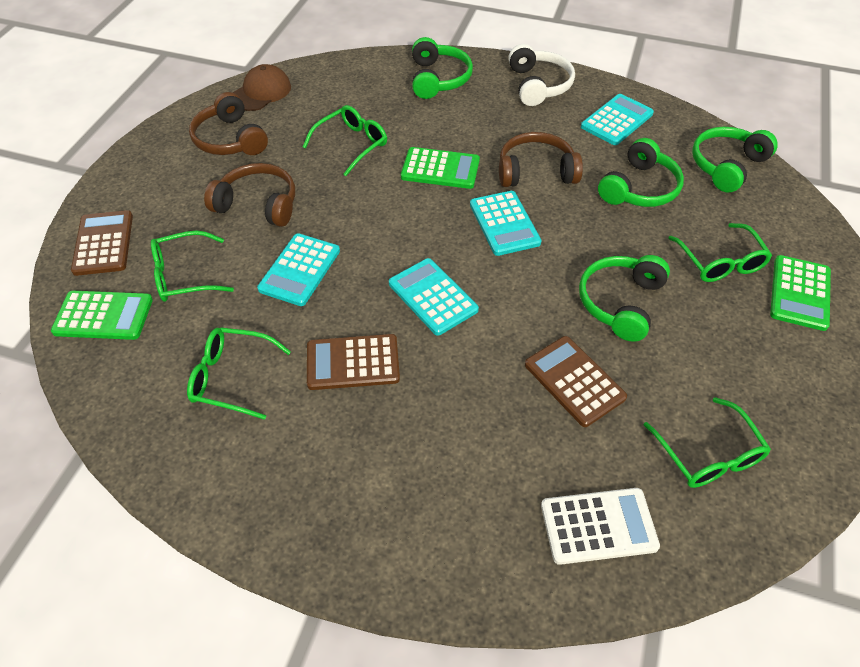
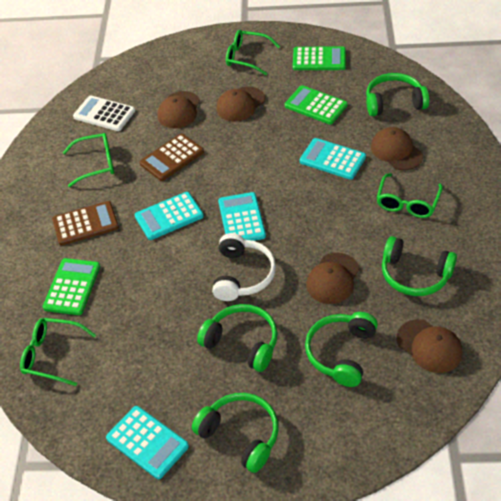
brown calculator: [71,210,133,276] [307,334,400,390] [525,336,627,427] = 3 -> [52,201,119,246] [140,134,204,181] = 2
brown cap: [233,64,291,111] = 1 -> [157,91,200,128] [216,87,265,121] [306,253,360,304] [371,127,423,170] [396,319,463,373] = 5
brown headphones: [189,92,268,155] [204,163,295,227] [499,132,583,187] = 3 -> none = 0
green glasses: [151,230,234,302] [187,327,291,420] [303,105,387,176] [644,397,771,488] [668,223,772,282] = 5 -> [20,318,96,386] [63,133,114,187] [226,30,280,75] [377,173,443,218] = 4
green headphones: [412,37,473,99] [579,255,670,342] [598,138,684,207] [692,127,778,193] = 4 -> [192,393,279,473] [197,304,278,372] [305,312,378,387] [366,73,429,116] [382,236,457,296] = 5

